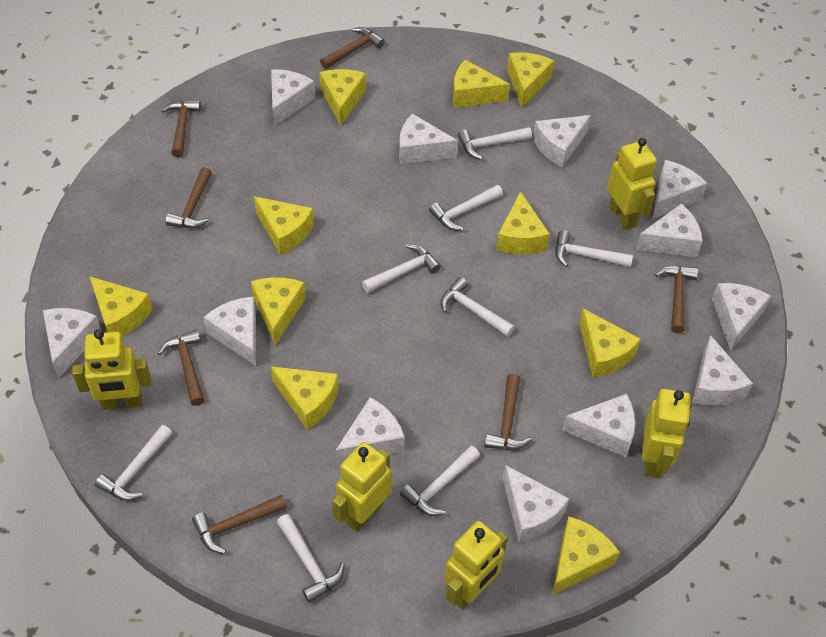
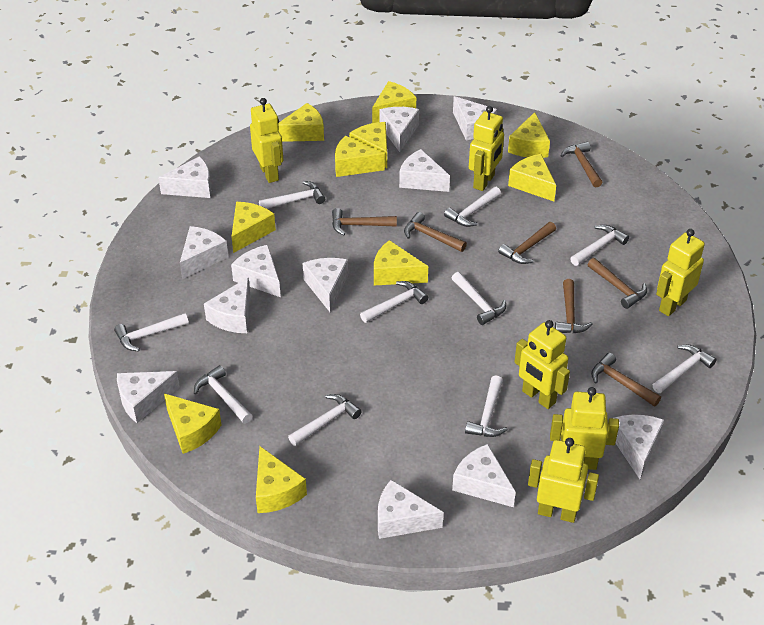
white hammer: [95,425,172,501] [277,514,345,603] [362,244,441,293] [400,446,480,516] [429,185,503,230] [441,277,515,337] [458,127,532,160] [555,230,633,267] = 8 -> [114,313,189,351] [194,365,252,424] [259,181,325,209] [288,394,362,446] [360,281,428,323] [444,187,501,227] [452,272,506,325] [465,375,508,437] [570,225,629,266] [653,345,717,393] = 10
yellow robot: [72,329,151,410] [332,442,392,532] [444,521,508,609] [607,138,657,230] [642,389,691,478] = 5 -> [250,98,283,183] [469,106,504,191] [515,320,570,409] [528,438,599,523] [550,387,619,470] [656,229,705,316] = 6

